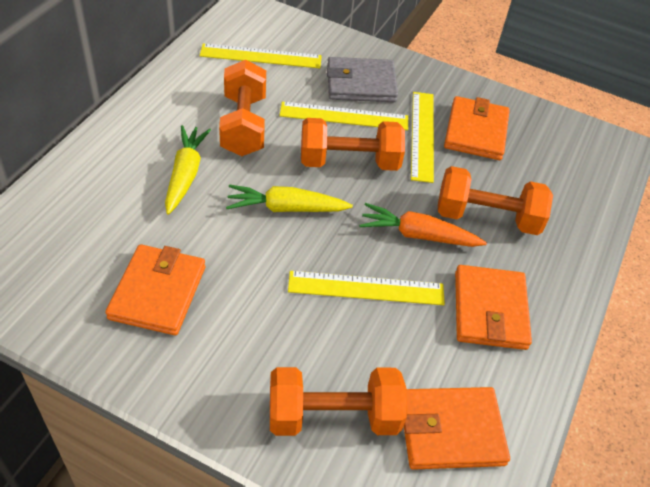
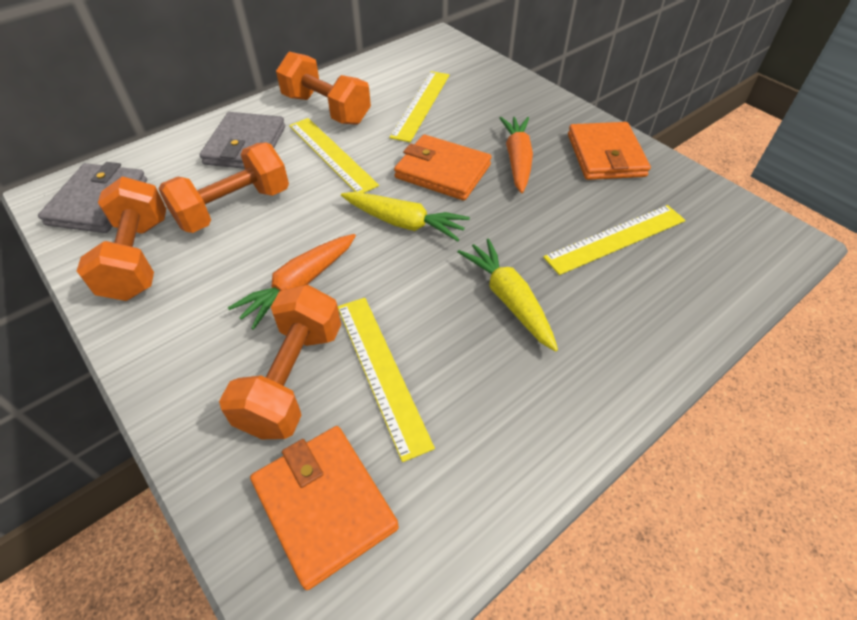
grey wallet: [327,57,398,102] = 1 -> [38,162,147,233] [200,112,285,169] = 2
orange carrot: [359,203,487,247] = 1 -> [228,234,356,330] [499,117,533,193] = 2
orange wallet: [105,244,205,335] [404,387,510,470] [444,96,510,160] [455,265,532,350] = 4 -> [250,426,399,590] [394,135,491,200] [568,122,651,180] = 3

